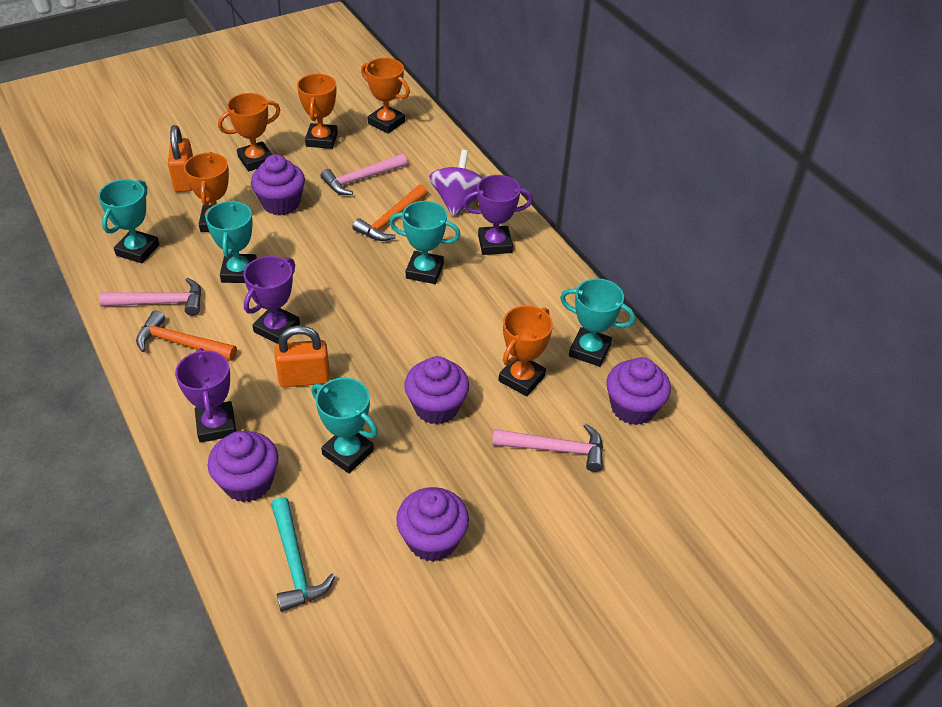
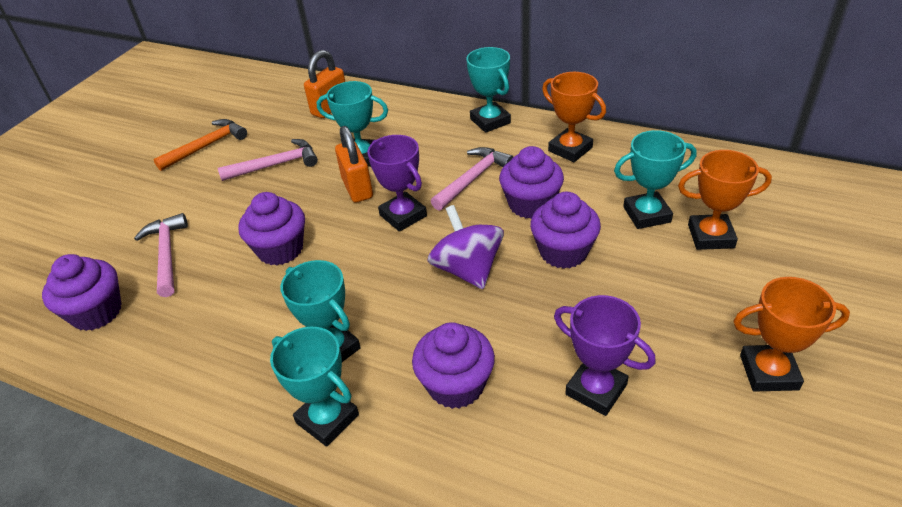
orange hammer: [136,310,237,361] [353,184,428,241] = 2 -> [153,119,247,171] = 1
orange trophy: [184,152,229,232] [218,93,280,171] [297,74,338,149] [361,58,410,134] [499,305,553,396] = 5 -> [542,72,606,162] [678,150,772,250] [734,277,850,392] = 3
purple trophy: [175,348,236,443] [243,256,300,344] [463,175,533,255] = 3 -> [368,135,427,232] [554,295,656,416] = 2
turquoise hammer: [271,497,335,612] = 1 -> none = 0

